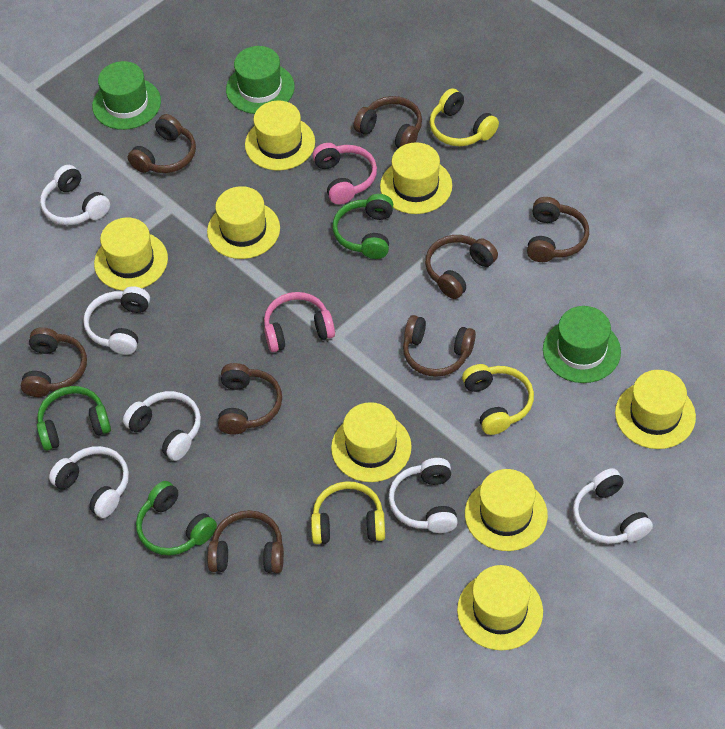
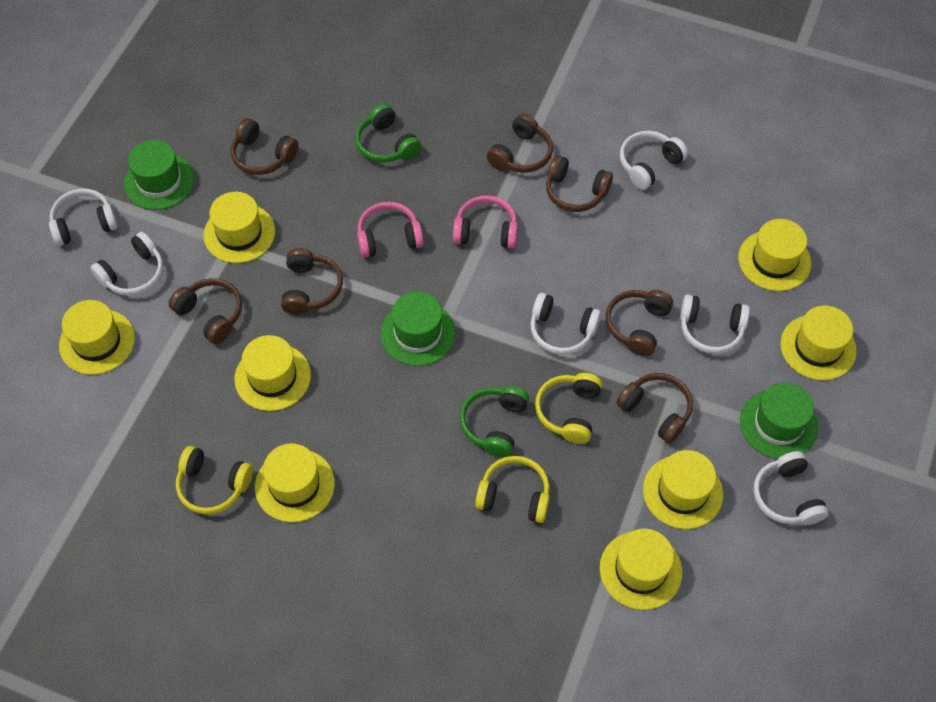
brown headphones: [21,327,87,397] [128,114,196,173] [207,510,284,573] [218,363,282,435] [354,96,422,148] [403,315,476,377] [425,235,498,299] [527,197,589,262] = 8 -> [169,278,242,344] [231,118,299,175] [281,248,343,315] [487,113,553,173] [546,155,613,212] [605,290,673,356] [616,373,693,443] = 7
green headphones: [37,386,111,451] [136,481,217,555] [332,194,393,259] = 3 -> [355,103,421,163] [460,386,529,457] = 2

